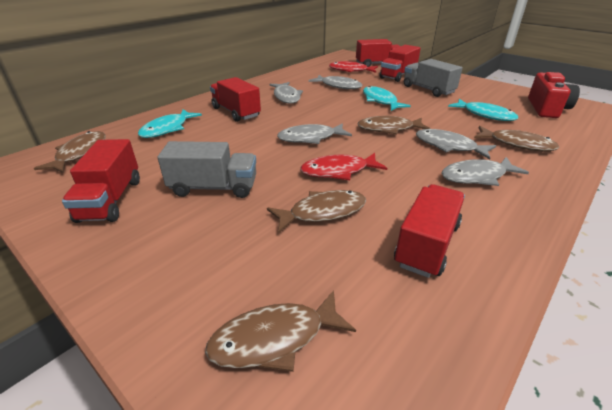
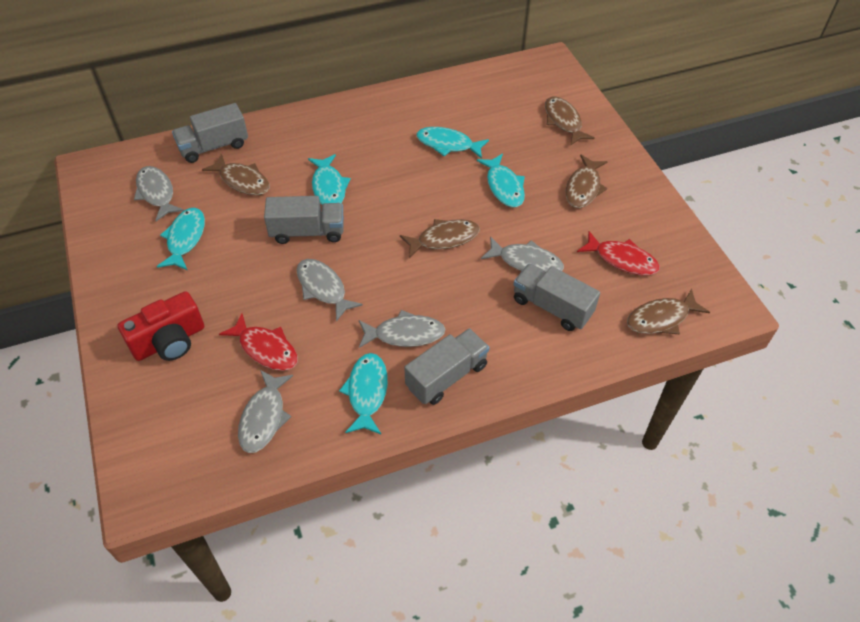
grey truck: [157,141,256,198] [404,59,463,97] = 2 -> [172,103,248,163] [264,196,344,244] [404,328,489,405] [513,263,600,331] = 4
red truck: [62,139,140,223] [210,77,261,122] [356,39,400,67] [380,45,421,82] [394,184,465,278] = 5 -> none = 0
turquoise fish: [138,109,202,138] [363,86,411,111] [448,99,518,121] = 3 -> [157,208,205,270] [308,154,351,205] [339,353,388,434] [416,127,489,159] [477,154,525,207] = 5

